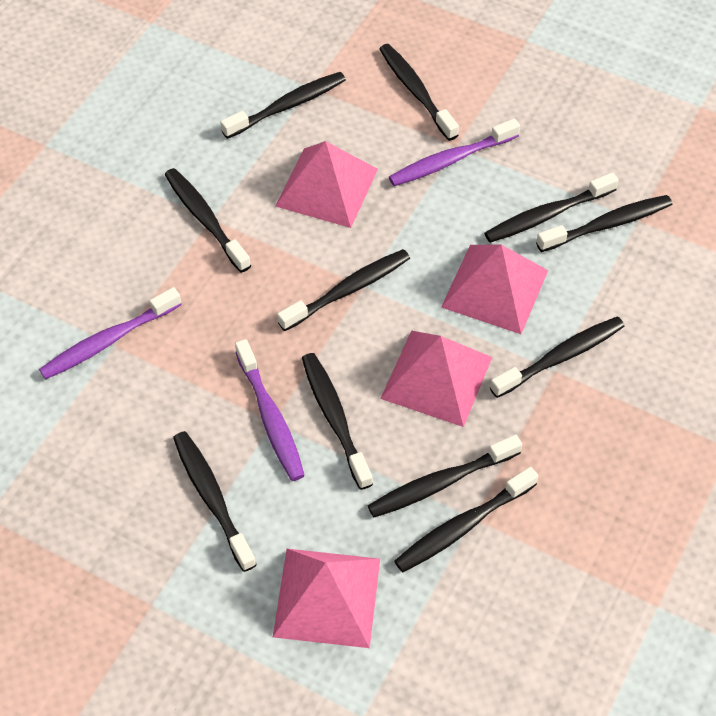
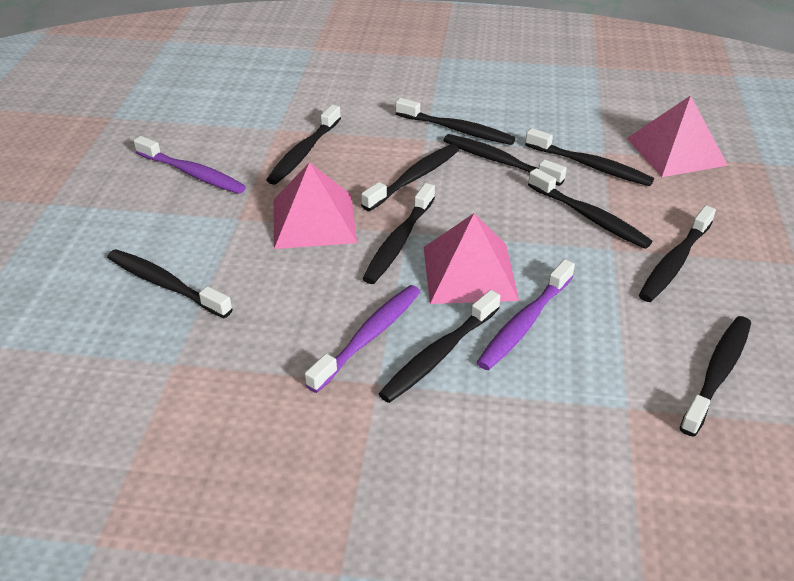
pink pyramid: [273,549,380,648] [276,141,378,228] [380,331,492,427] [441,245,548,334] = 4 -> [274,162,357,249] [424,213,519,304] [627,96,728,177] = 3

